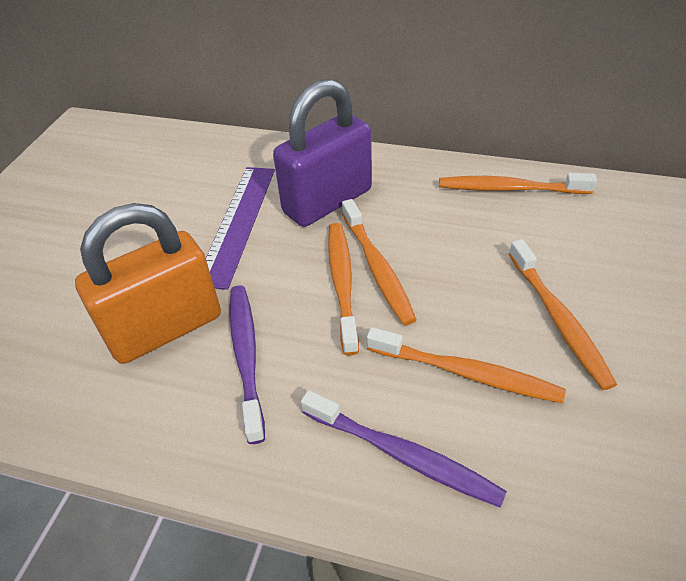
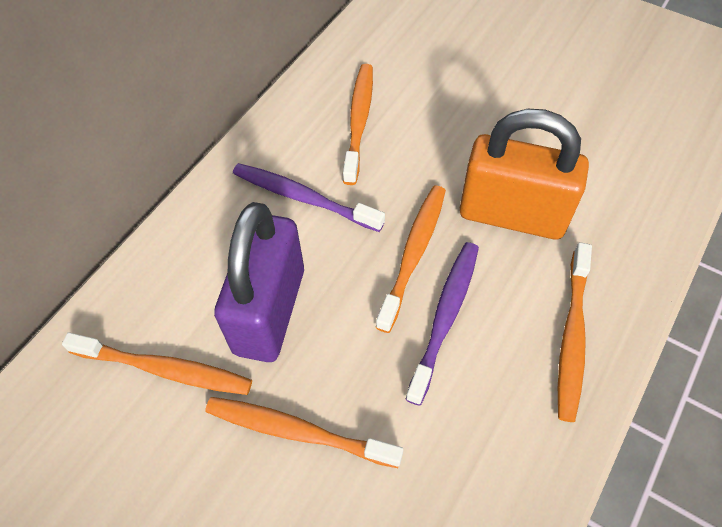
purple ruler: [206,167,275,290] = 1 -> none = 0

